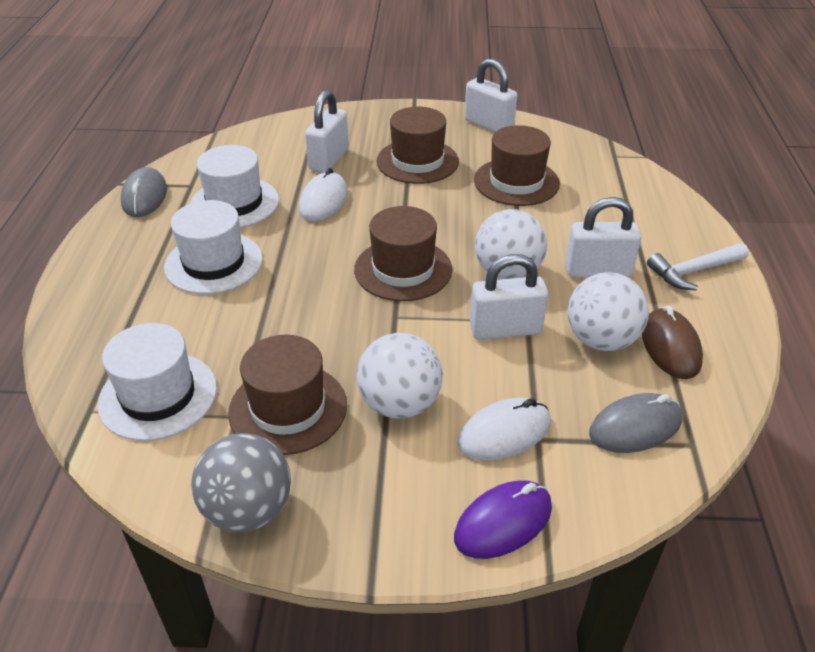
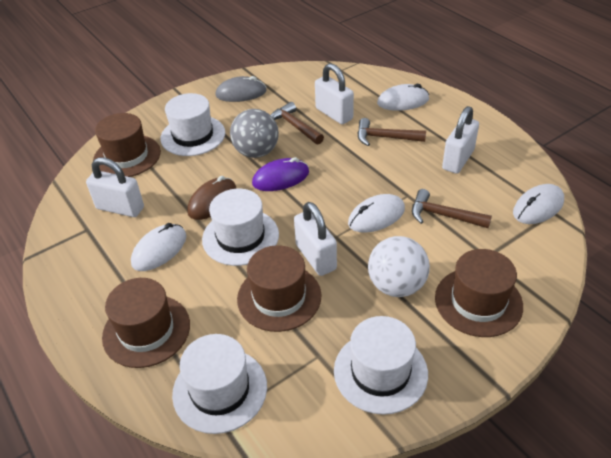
brown hammer: none = 0 -> [271,102,324,145] [357,118,426,146] [412,189,492,228] = 3
grey mouse: [121,167,167,217] [589,393,682,453] = 2 -> [215,76,267,102] = 1
white ball: [357,333,443,419] [475,209,547,279] [568,272,649,351] = 3 -> [368,236,430,297] = 1
white hammer: [647,243,749,291] = 1 -> none = 0
white hat: [97,323,217,441] [164,200,263,294] [190,145,279,228] = 3 -> [160,93,225,156] [172,334,267,434] [202,189,279,266] [334,316,428,415] = 4
white mouse: [299,168,348,221] [457,398,550,461] = 2 -> [131,223,186,271] [348,194,405,233] [377,84,429,111] [513,184,564,224] = 4

